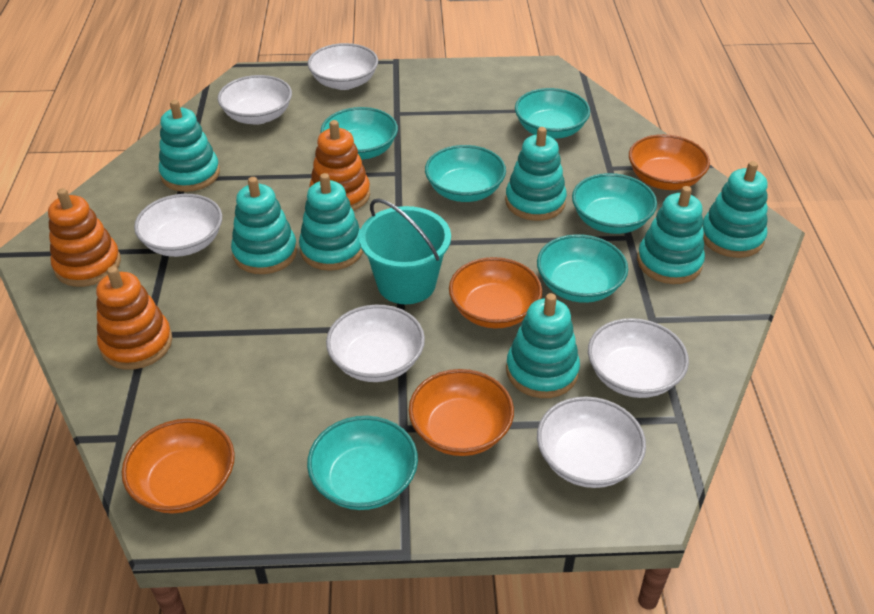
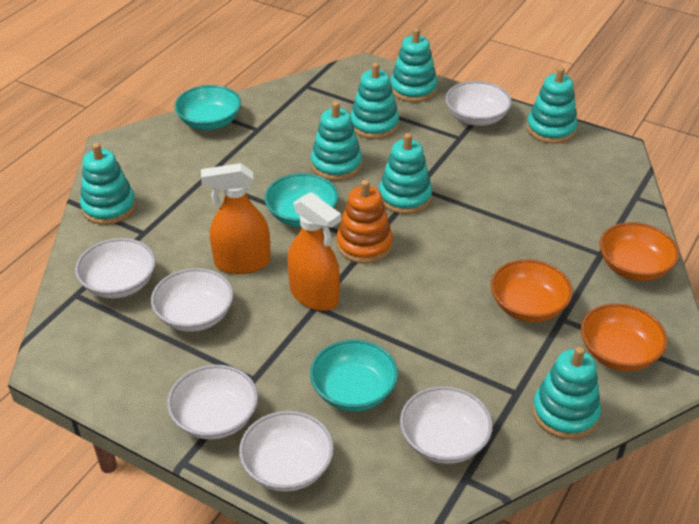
orange bowl: [122,418,235,514] [408,369,514,456] [449,257,542,329] [629,134,710,190] = 4 -> [491,259,573,322] [581,303,668,371] [599,222,679,281] = 3
orange spray bottle: none = 0 -> [201,163,270,274] [287,192,341,311] = 2
orange stacking toy: [48,188,121,287] [96,266,172,370] [309,120,370,211] = 3 -> [336,180,393,264] = 1
turquoise bowl: [307,416,418,510] [321,107,398,160] [425,145,506,202] [515,88,590,139] [537,234,628,303] [572,173,657,234] = 6 -> [174,85,241,130] [264,173,338,227] [310,340,398,411] = 3
turquoise bucket: [359,198,451,304] = 1 -> none = 0

